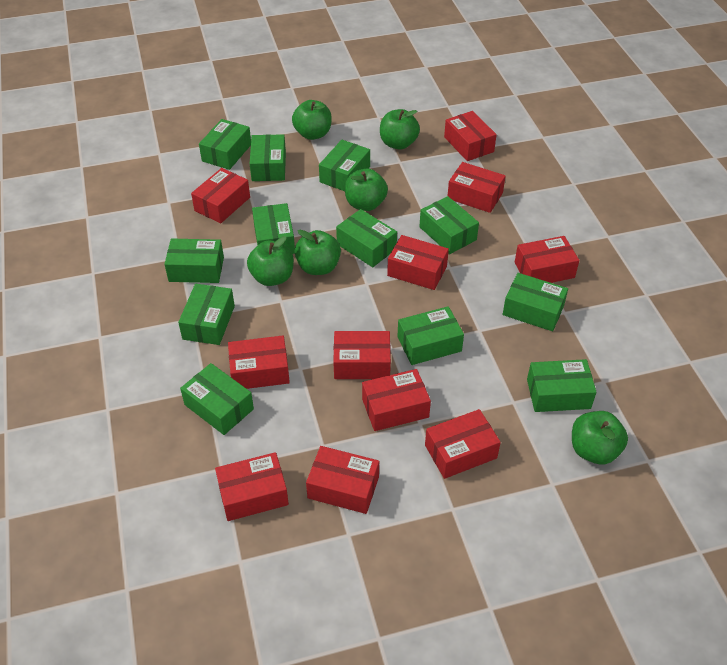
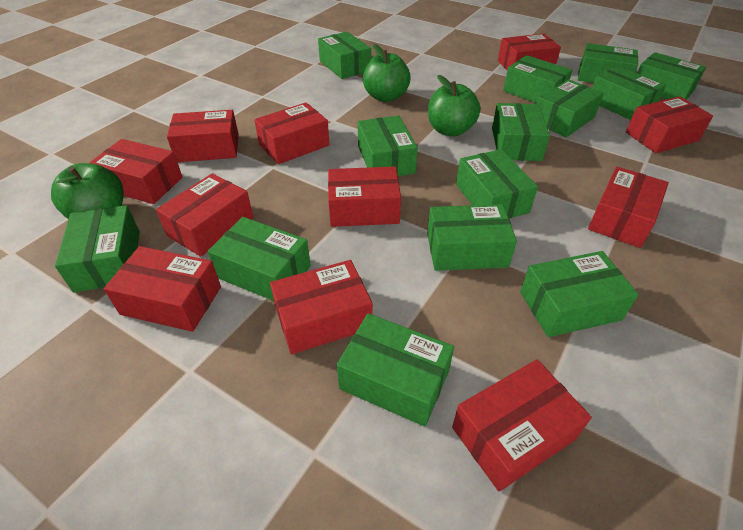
green apple: [247,236,294,286] [292,100,332,140] [294,230,341,275] [345,168,388,211] [380,109,420,150] [572,411,628,464] = 6 -> [51,163,124,219] [363,44,410,102] [428,75,480,137] = 3
green box: [164,238,224,283] [178,284,235,345] [180,363,254,435] [199,119,251,170] [250,134,286,181] [252,203,295,254] [319,140,370,191] [336,209,397,267] [397,306,464,365] [419,196,479,254] [503,273,568,331] [527,359,597,412] = 12 -> [55,205,140,293] [207,217,311,301] [318,31,371,79] [337,313,454,427] [358,115,418,176] [427,204,517,271] [456,149,538,219] [492,103,550,161] [503,55,573,103] [520,251,638,337] [537,79,604,137] [578,43,638,83] [592,66,666,120] [638,52,706,99] = 14

